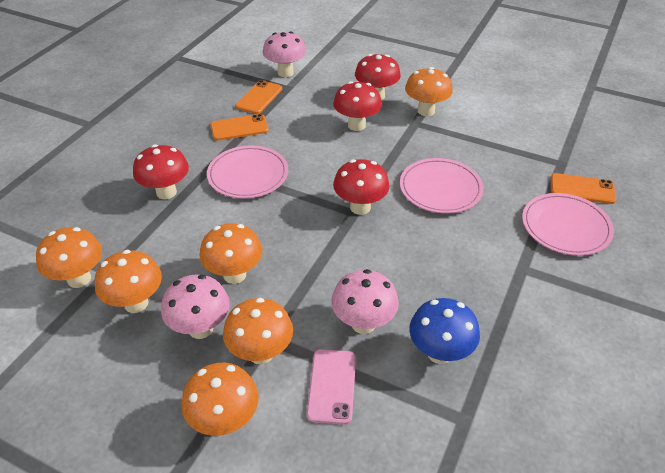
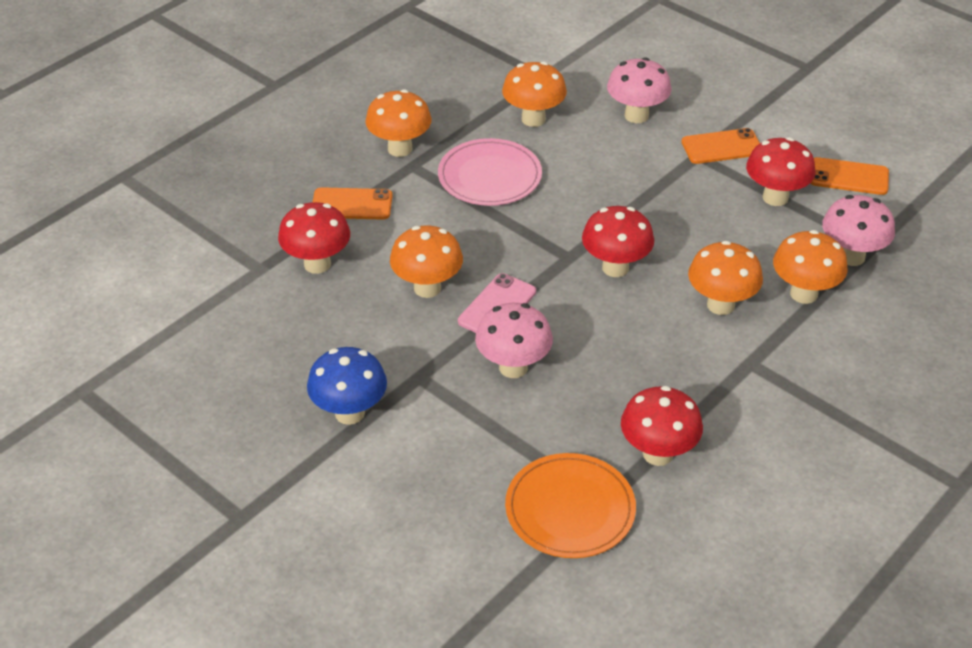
orange mushroom: [36,227,102,288] [95,250,162,313] [181,362,258,436] [200,223,263,284] [223,298,293,364] [405,67,453,116] = 6 -> [365,89,432,157] [390,226,463,298] [502,62,567,127] [688,241,763,315] [773,230,848,304] = 5
orange plate: none = 0 -> [505,453,636,558] = 1
pink plate: [207,145,288,198] [400,158,484,213] [522,193,614,256] = 3 -> [438,138,542,206] = 1

